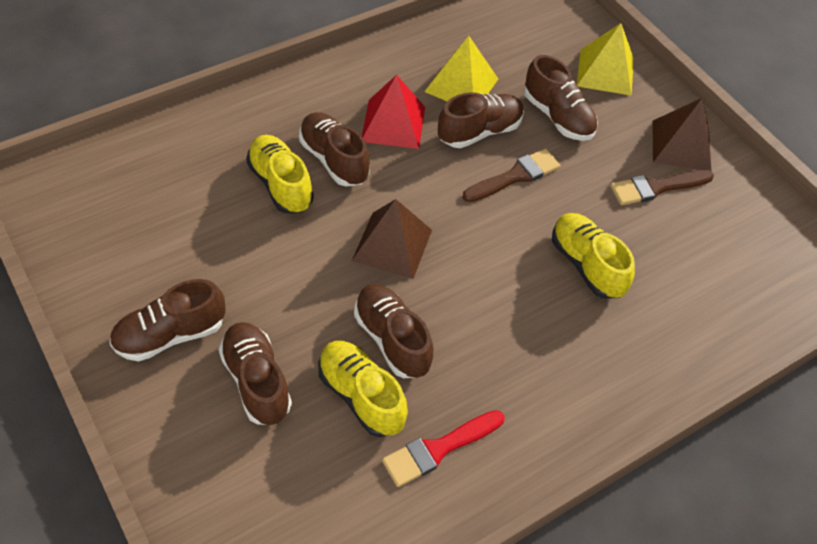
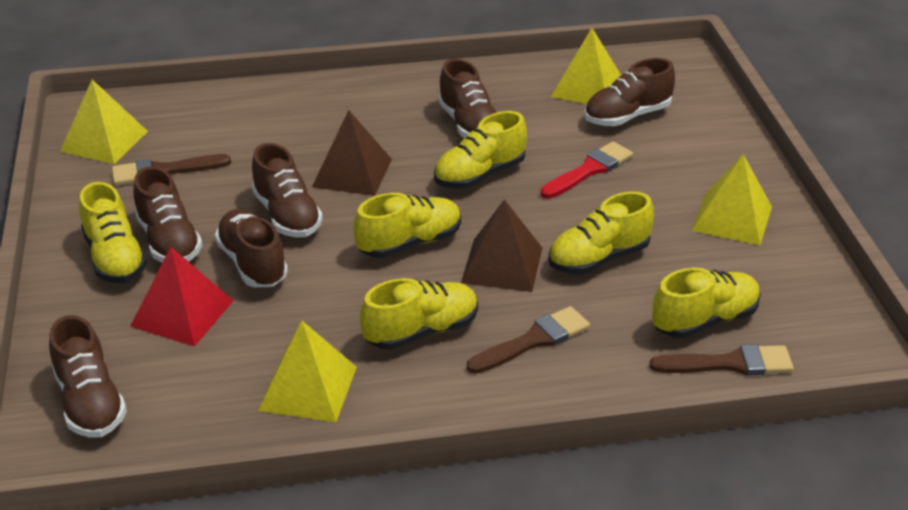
brown brush: [463,149,561,203] [610,170,714,205] = 2 -> [112,154,231,186] [467,306,590,374] [649,344,794,375] = 3
yellow pyramid: [424,36,498,101] [577,23,634,96] = 2 -> [60,80,148,164] [258,320,357,422] [551,28,621,104] [692,154,772,245] = 4
yellow shoe: [246,135,314,214] [318,341,408,437] [552,213,635,299] = 3 -> [79,182,147,283] [353,193,461,258] [360,278,478,350] [434,111,527,189] [548,192,654,274] [652,268,761,338] = 6

